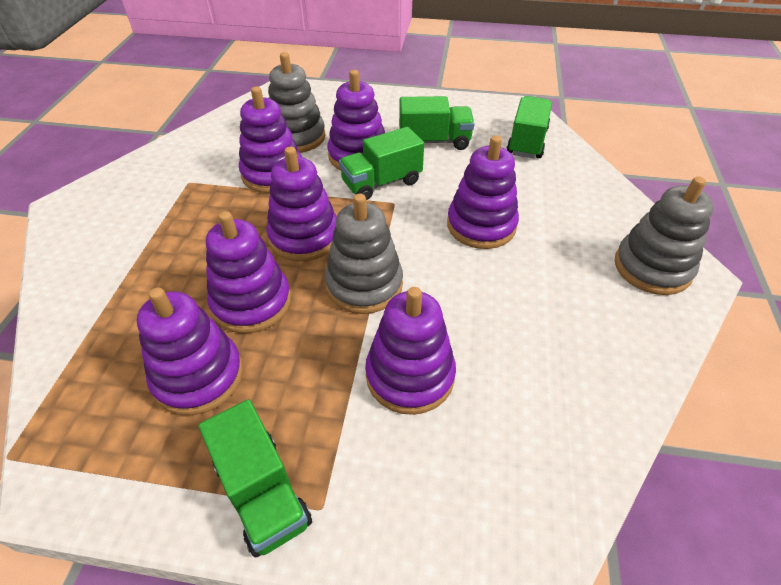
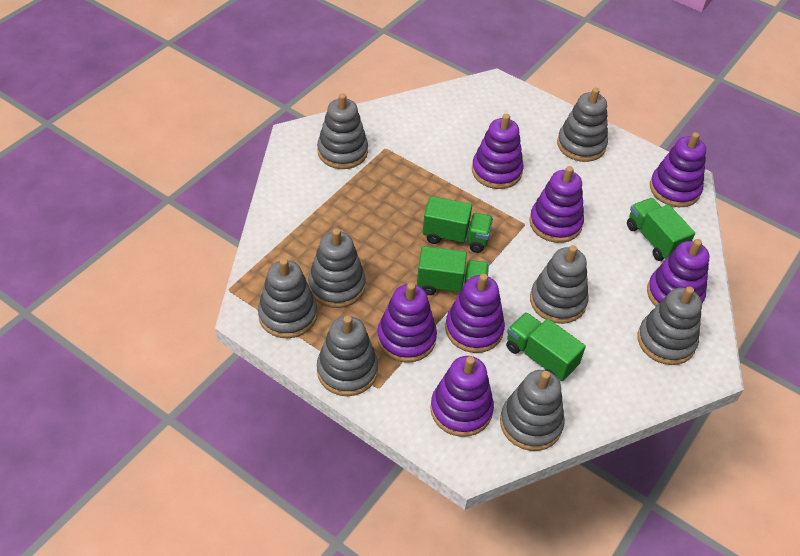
grey stacking toy: [268,52,326,153] [325,194,403,314] [615,176,714,295] = 3 -> [258,258,317,338] [308,229,366,308] [317,93,368,169] [317,316,378,396] [500,370,565,451] [530,245,589,324] [557,88,608,162] [638,286,702,365] = 8

